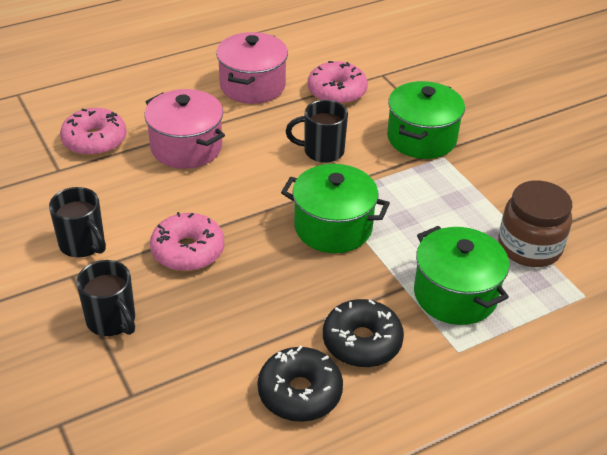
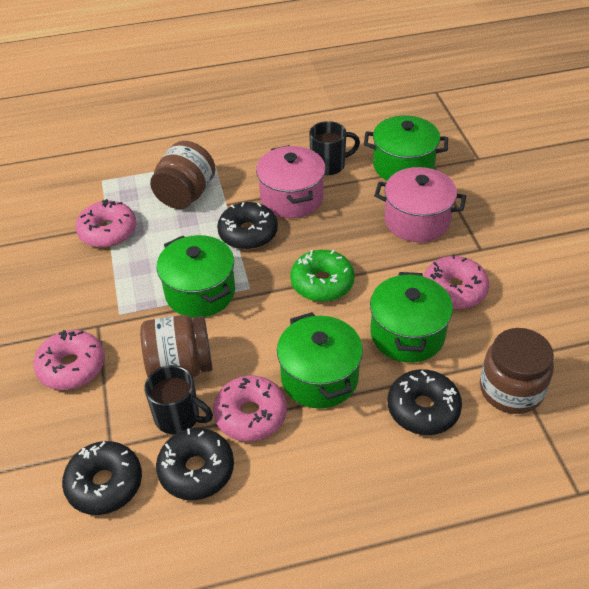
black donut: [258,346,343,422] [323,299,404,368] = 2 -> [62,441,142,515] [156,428,234,500] [217,202,278,250] [388,369,462,435] = 4
black mug: [49,187,106,257] [76,260,135,336] [286,100,348,163] = 3 -> [144,365,213,434] [309,121,360,175] = 2
brown jar: [498,180,572,267] = 1 -> [140,315,212,378] [150,141,216,209] [480,328,554,414] = 3
green donut: none = 0 -> [290,250,355,302] = 1
green pot: [281,164,390,253] [387,81,465,159] [414,226,509,325] = 3 -> [157,235,235,318] [277,312,363,409] [364,115,448,181] [370,272,453,363] = 4
pink donut: [60,108,127,156] [150,212,224,271] [307,61,368,105] = 3 -> [33,330,105,390] [76,199,136,248] [213,376,287,441] [424,254,489,309] = 4

